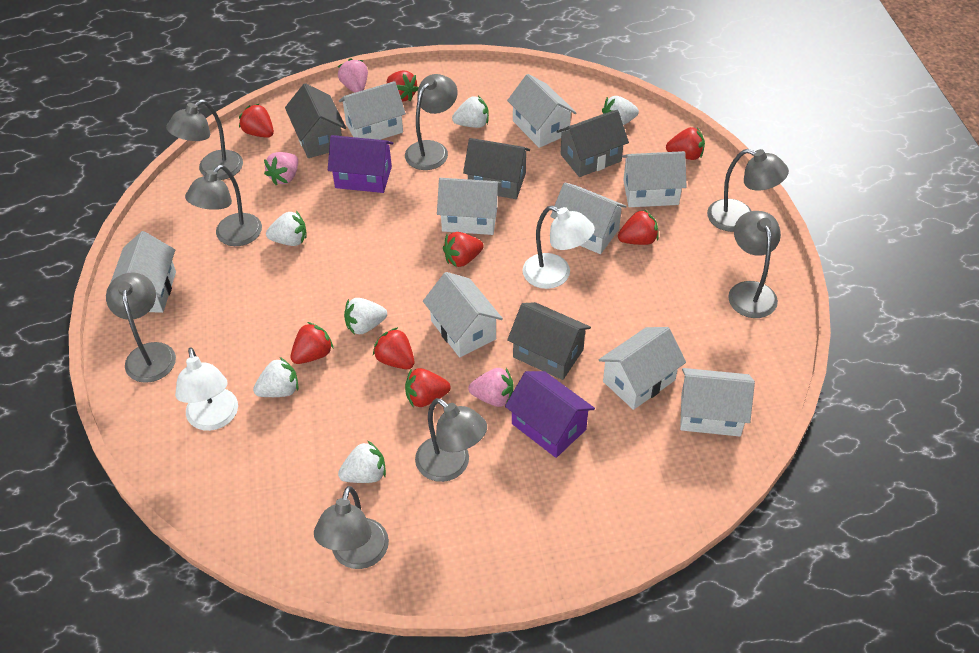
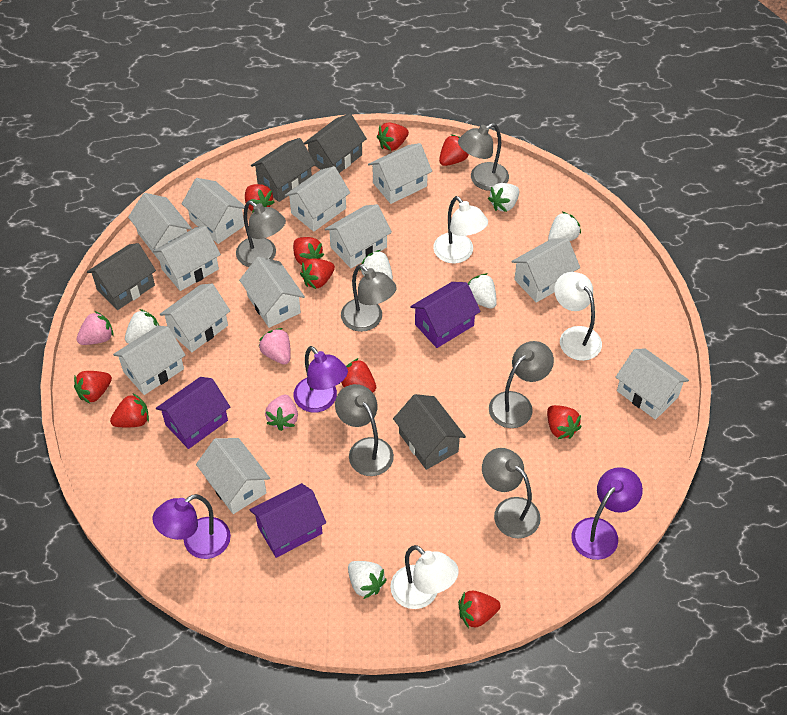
grey lamp: [106,272,176,383] [166,100,243,180] [185,165,262,246] [314,486,389,569] [405,74,458,170] [415,398,487,482] [707,149,789,232] [728,211,781,318] = 8 -> [236,201,286,267] [335,384,394,476] [341,264,397,332] [458,123,509,191] [482,448,541,539] [489,341,554,428] = 6
purple house: [328,135,393,193] [505,371,595,458] = 2 -> [156,377,230,449] [250,483,326,558] [410,282,481,348] = 3
purple lamp: none = 0 -> [152,494,231,559] [294,346,348,413] [571,467,643,560] = 3
red strawberry: [239,103,274,138] [291,322,334,364] [373,327,414,369] [387,71,419,101] [405,368,451,407] [443,232,484,267] [618,209,659,245] [666,127,705,160] = 8 -> [74,371,112,403] [110,393,149,427] [245,184,274,213] [293,237,324,265] [300,258,335,289] [339,358,376,393] [377,122,409,151] [439,134,469,166] [458,591,501,628] [547,405,582,439] = 10
white house: [110,231,176,313] [339,81,406,140] [423,272,503,357] [437,178,501,235] [507,74,577,148] [550,182,627,254] [599,327,686,410] [622,151,686,207] [680,368,755,437] = 9 -> [113,326,186,395] [128,193,192,260] [153,226,221,291] [160,284,230,352] [182,178,245,244] [196,438,270,514] [239,257,305,328] [284,166,350,232] [325,204,392,268] [368,143,432,204] [511,239,580,303] [616,349,689,420] = 12
white lamp: [175,347,238,431] [523,206,595,289] = 2 -> [390,545,459,609] [433,196,488,263] [554,272,602,361] = 3

